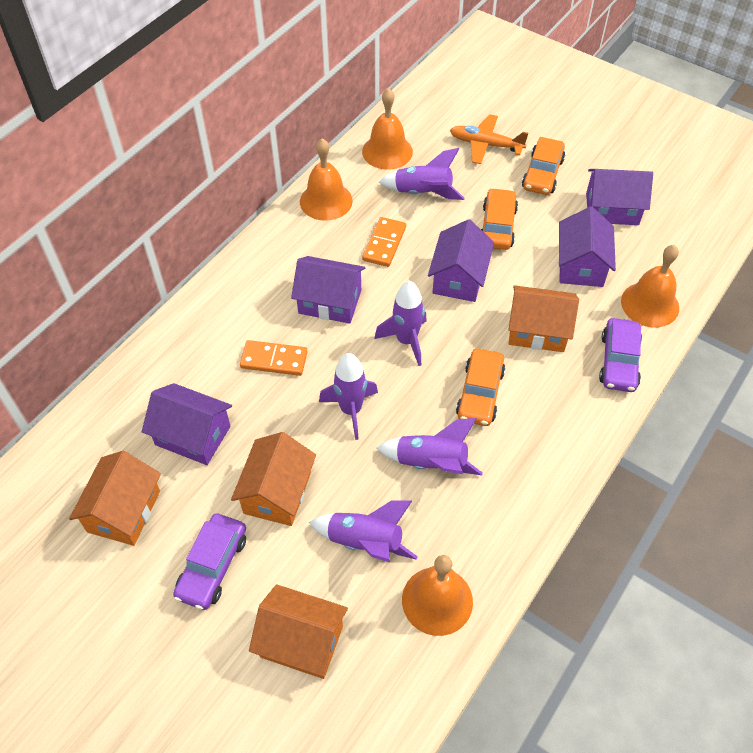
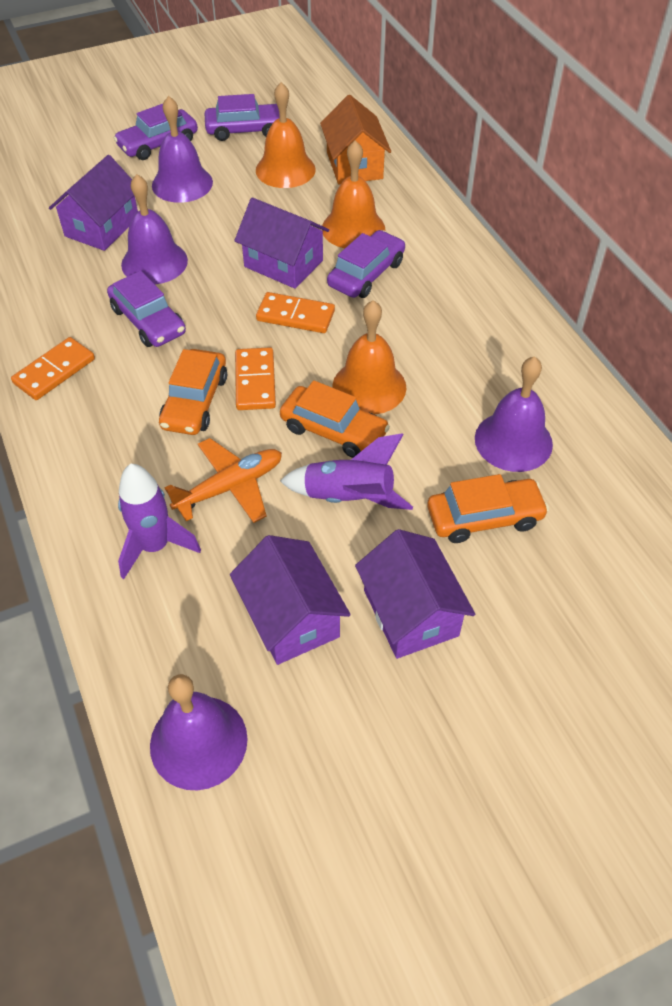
orange bell: [300,139,353,221] [362,88,413,170] [402,555,473,636] [621,245,679,327] = 4 -> [256,82,316,188] [322,140,385,248] [332,300,406,414] = 3
orange domino: [240,340,308,376] [362,217,406,267] = 2 -> [11,337,95,400] [235,347,276,410] [256,292,335,333] = 3
orange house: [69,451,161,546] [231,432,316,526] [249,584,348,679] [508,285,579,352] = 4 -> [320,95,391,185] = 1
purple bell: none = 0 -> [121,174,188,284] [150,674,248,790] [152,96,213,203] [475,356,553,472] = 4
purple car: [173,513,246,610] [599,318,642,392] = 2 -> [107,271,186,347] [113,104,198,160] [205,94,280,141] [327,230,405,298] = 4
purple house: [142,383,232,465] [291,256,365,324] [428,219,494,302] [559,206,616,287] [586,169,653,225] = 5 -> [49,155,138,251] [230,535,351,665] [234,198,329,289] [355,529,475,659] = 4
purple rocket: [309,500,418,562] [319,353,378,440] [374,280,427,366] [376,418,483,475] [379,148,465,200] = 5 -> [118,464,201,579] [280,433,413,510] = 2

